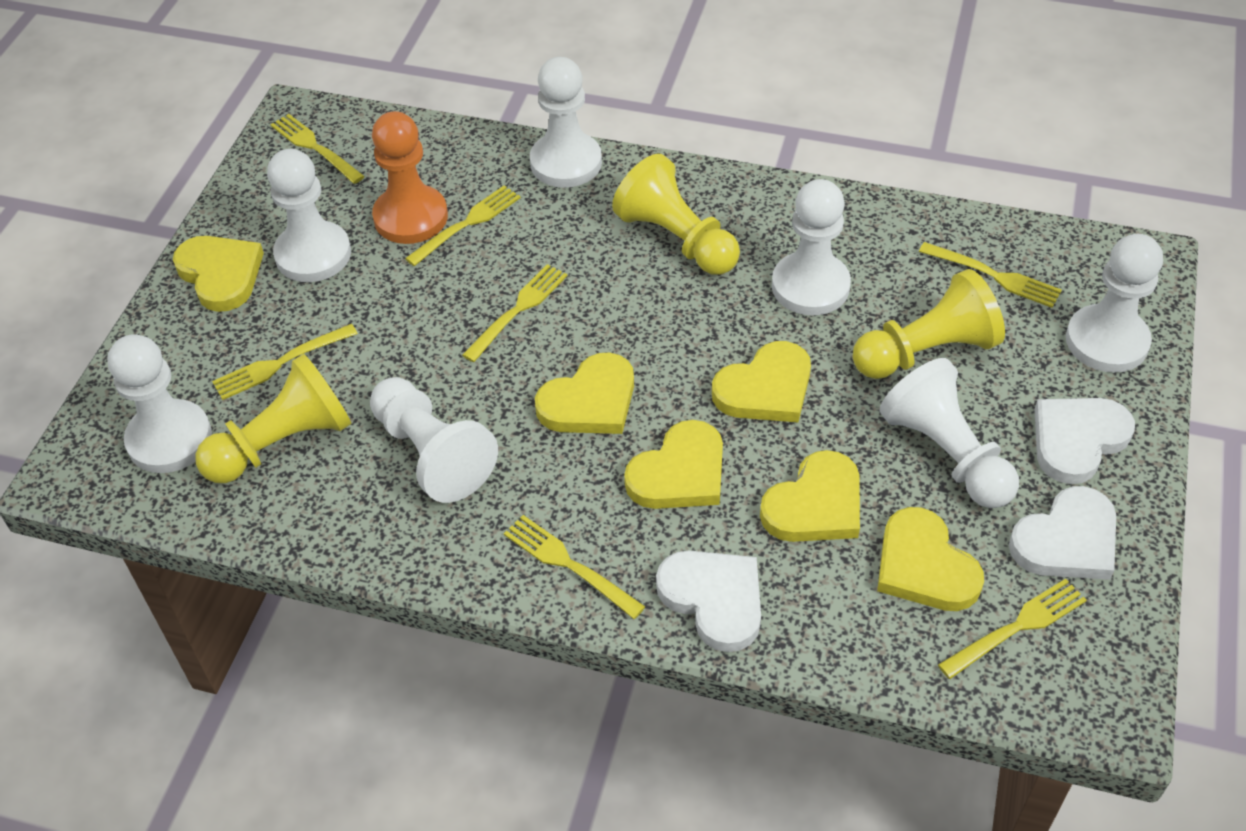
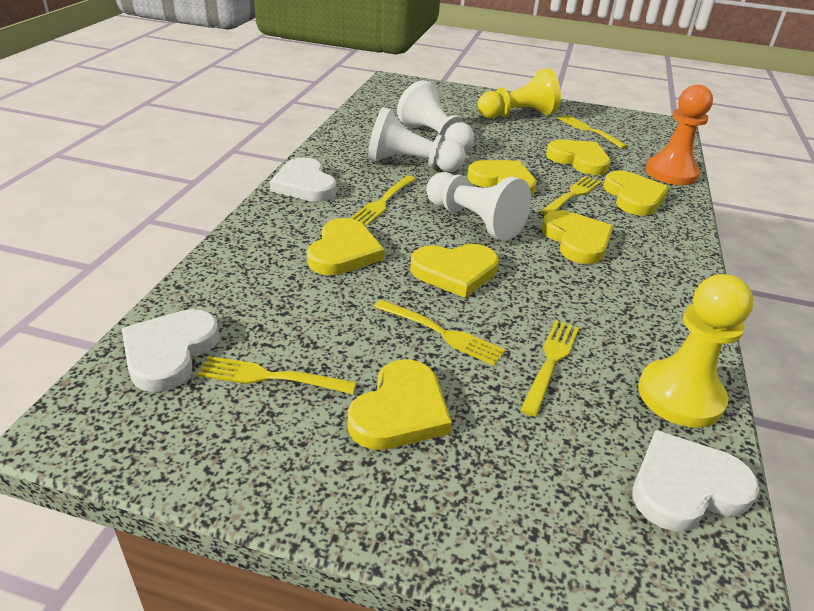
white pawn: [107,334,212,473] [267,149,351,282] [370,377,498,503] [530,57,602,188] [772,179,851,315] [880,358,1019,508] [1066,234,1163,373] = 7 -> [368,107,466,172] [397,80,474,152] [426,172,531,241] = 3
yellow fork: [212,324,358,400] [270,114,365,184] [405,185,521,266] [462,264,567,362] [504,515,646,619] [919,242,1062,308] [938,579,1087,679] = 7 -> [197,356,356,394] [350,175,416,225] [374,299,505,366] [520,320,579,417] [540,176,601,215] [558,115,627,149] = 6
yellow heart: [173,236,264,312] [535,352,634,434] [624,420,723,509] [712,341,811,422] [760,450,860,542] [877,507,984,611] = 6 -> [307,218,384,275] [348,359,452,450] [410,244,499,298] [467,160,537,196] [541,210,613,264] [546,140,611,175] [603,171,669,216] = 7
yellow pawn: [195,353,352,483] [612,154,740,275] [853,269,1005,379] = 3 -> [477,68,561,119] [638,274,754,428] = 2

